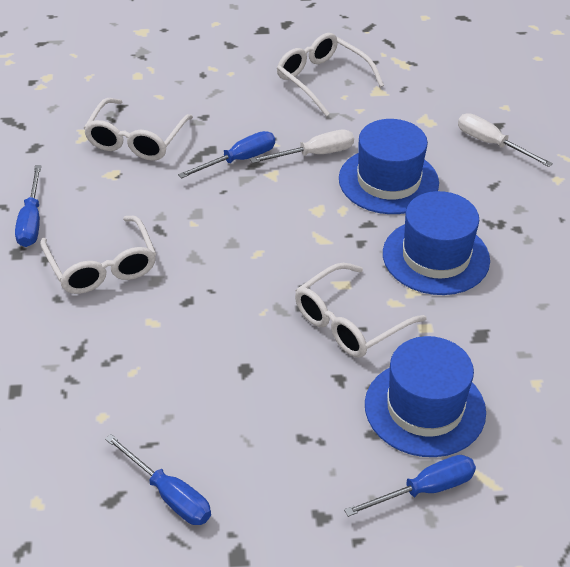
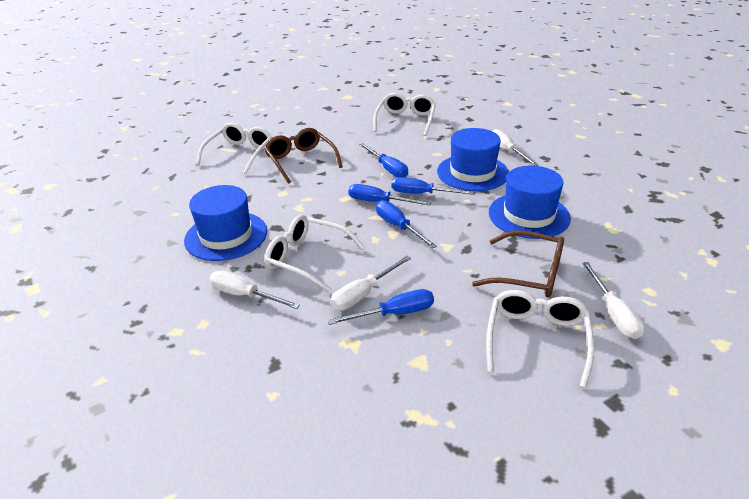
blue screwdriver: [15,165,41,247] [105,434,211,525] [178,131,275,179] [344,455,476,517] = 4 -> [327,289,434,325] [348,184,431,206] [359,143,408,177] [376,200,437,248] [392,177,475,195] = 5
brown glasses: none = 0 -> [264,128,343,184] [472,230,564,298] = 2
white screwdriver: [250,130,354,163] [458,113,553,167] = 2 -> [209,270,300,309] [331,256,411,310] [492,129,538,166] [582,262,644,339] = 4

